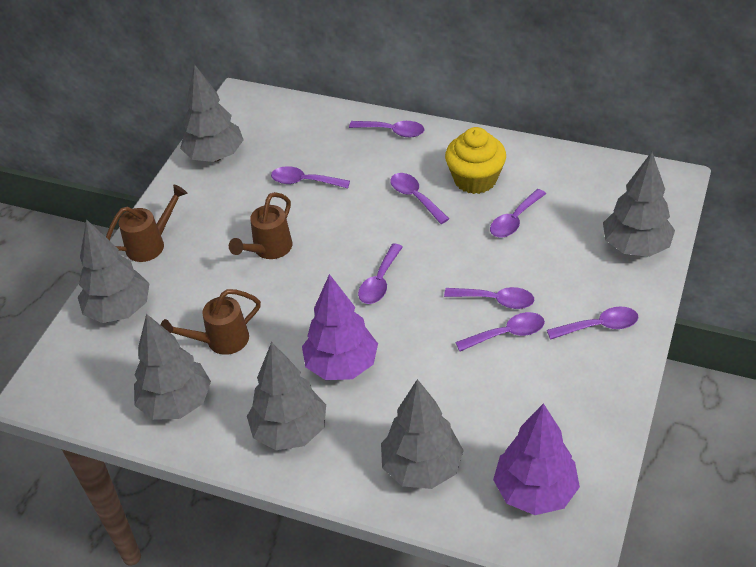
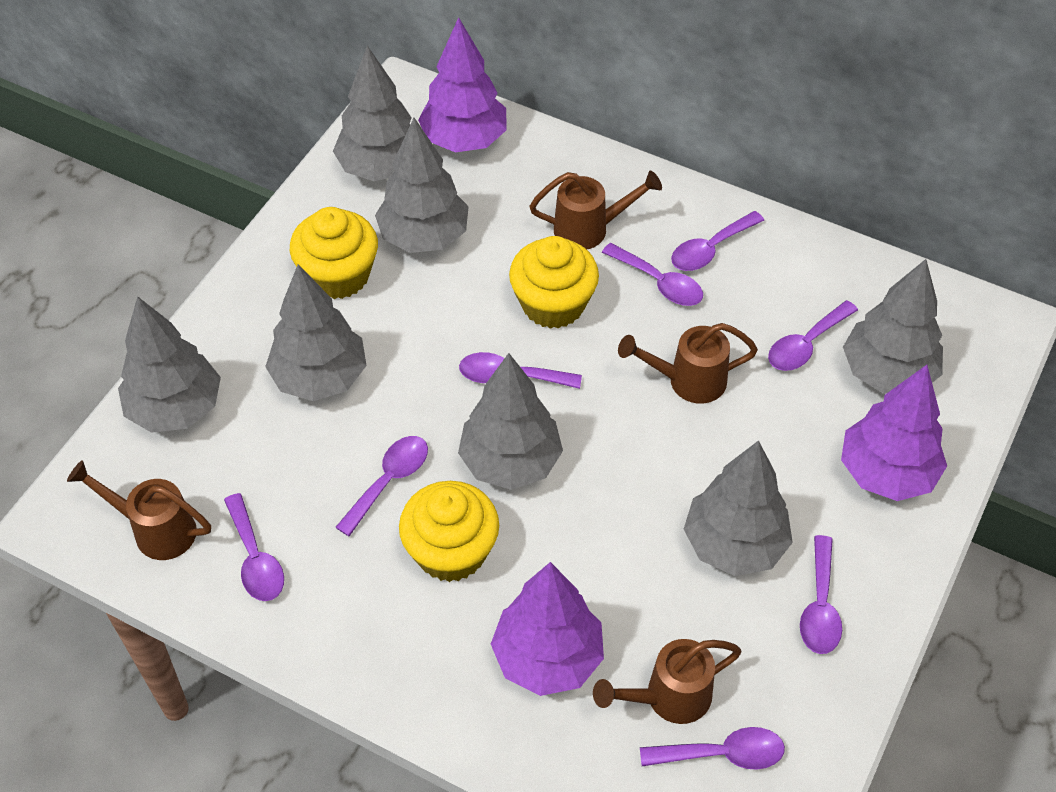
brown watering can: [106,184,187,262] [160,289,261,355] [229,192,292,259] = 3 -> [67,460,211,560] [529,171,662,249] [593,639,742,724] [618,323,758,404] = 4
grey tree: [78,219,150,323] [134,314,211,420] [180,64,244,162] [247,342,326,450] [381,379,464,489] [603,152,675,257] = 6 -> [118,296,221,433] [265,264,367,401] [333,46,412,181] [375,118,469,253] [458,353,563,490] [684,440,793,576] [843,259,943,394] = 7
purple tree: [302,274,378,380] [493,403,580,515] = 2 -> [418,17,507,153] [491,562,604,696] [841,365,947,501] = 3
yellow cupcake: [445,127,506,194] = 1 -> [290,207,378,299] [399,481,499,582] [509,236,599,329] = 3

